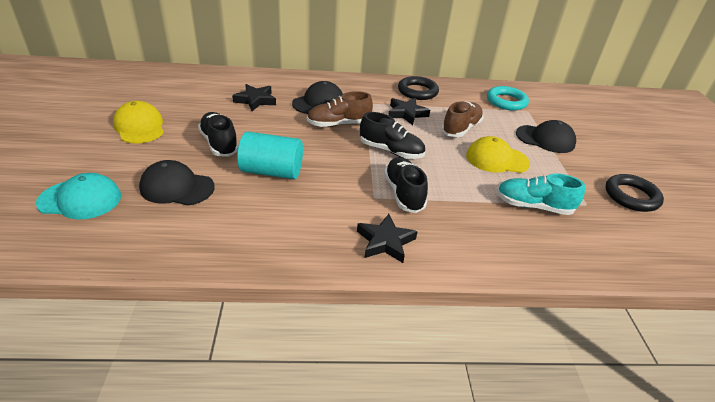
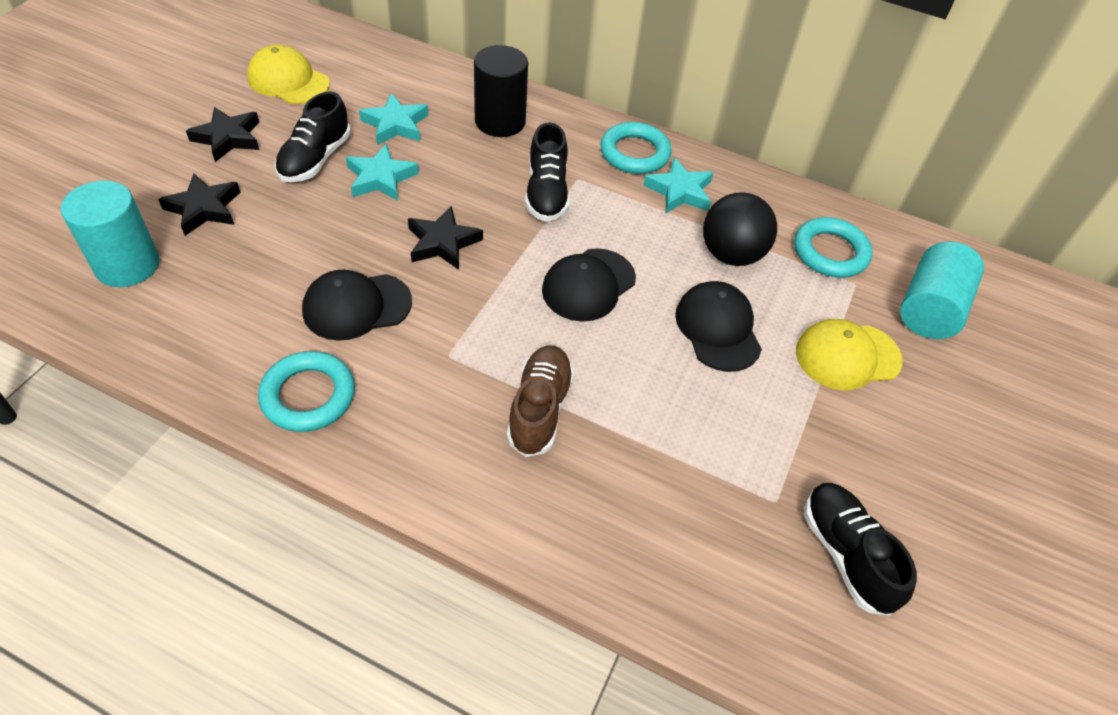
black ball: none = 0 -> [703,192,777,266] = 1
black cylinder: none = 0 -> [474,45,528,137] = 1
black ring: [398,76,439,100] [605,174,664,212] = 2 -> none = 0
brown shoe: [307,91,373,127] [441,101,483,137] = 2 -> [507,345,575,457] = 1
turquoise cap: [36,173,121,219] = 1 -> none = 0
turquoise cylinder: [237,131,303,179] = 1 -> [61,181,159,287] [900,242,984,339] = 2
turquoise ring: [487,86,529,111] = 1 -> [258,351,355,432] [600,122,672,174] [794,217,873,278] = 3
turquoise shoe: [496,174,585,215] = 1 -> none = 0
turquoise star: none = 0 -> [346,144,419,201] [359,93,428,145] [643,158,714,213] = 3

